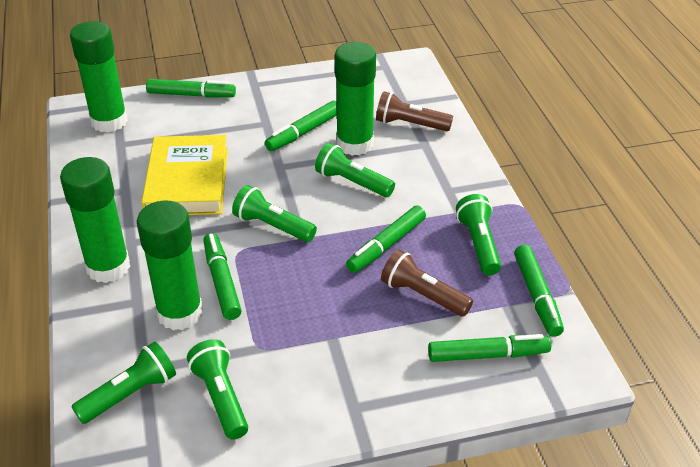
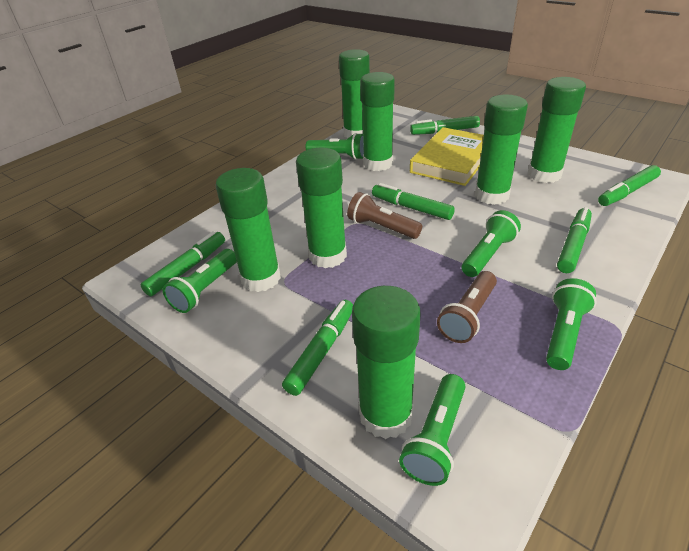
green glue stick: [60,157,130,283] [70,21,128,133] [137,201,203,330] [335,42,376,156] = 4 -> [215,168,281,292] [296,148,347,268] [339,49,370,138] [352,286,421,439] [360,72,395,171] [475,95,528,205] [528,77,586,183] = 7

